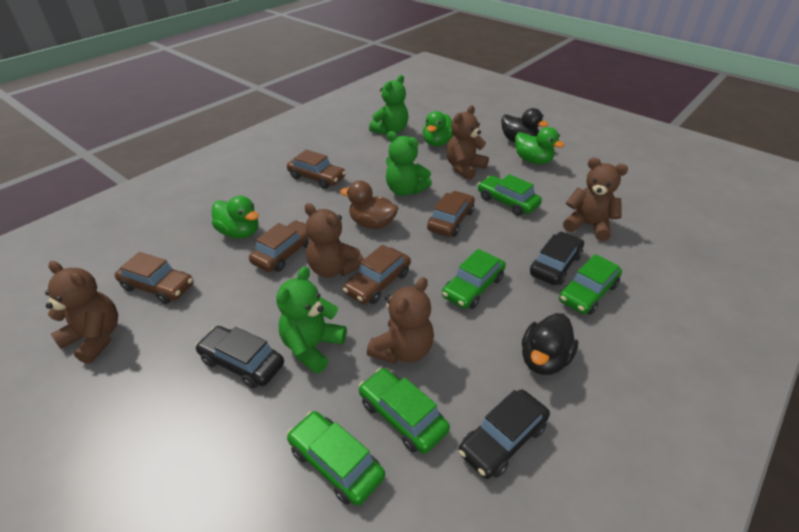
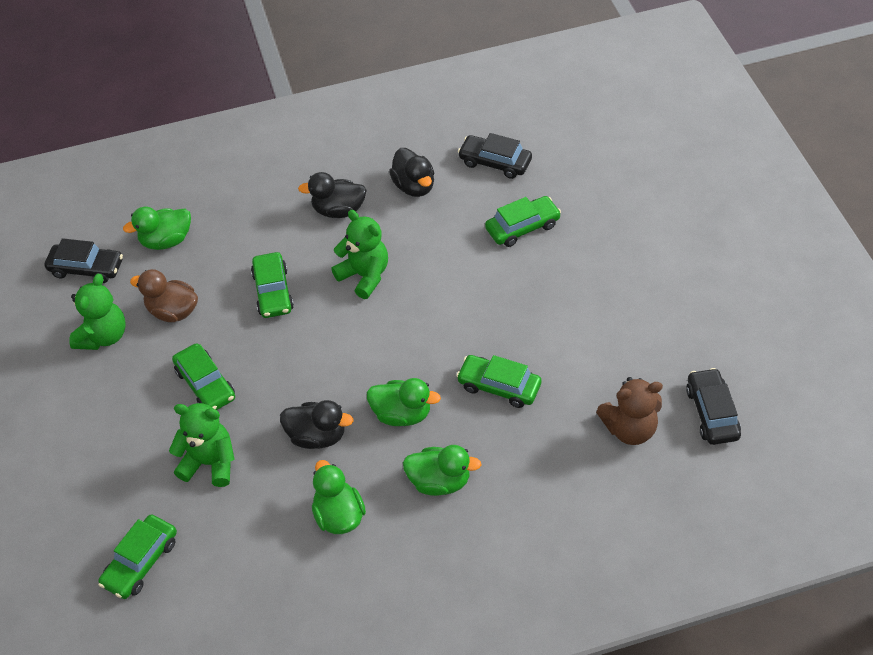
black duck: [501,108,548,142] [522,313,578,375] = 2 -> [280,400,354,449] [298,172,367,218] [389,148,434,197] = 3
brown car: [115,252,194,304] [249,220,310,272] [287,149,346,189] [343,245,411,304] [427,191,475,237] = 5 -> none = 0
brown teddy bear: [45,261,118,364] [304,203,364,278] [367,277,434,364] [446,105,489,180] [563,158,628,241] = 5 -> [596,377,663,445] = 1
green duck: [212,196,259,239] [423,111,454,146] [515,127,564,164] = 3 -> [123,207,191,250] [312,460,366,534] [367,378,441,426] [403,445,482,496] = 4

